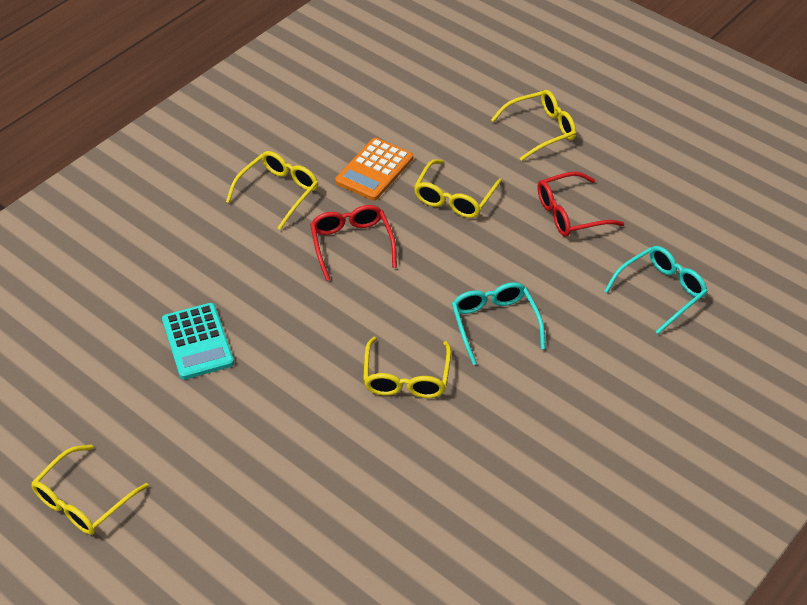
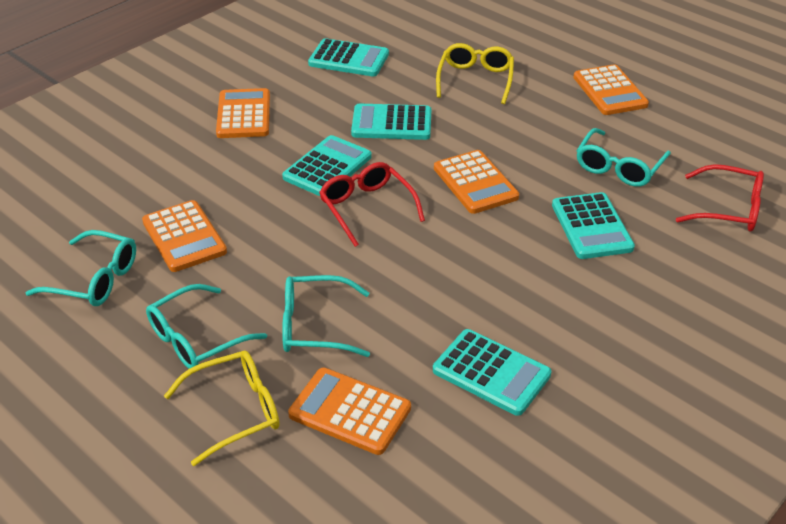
orange calculator: [335,138,413,201] = 1 -> [142,200,227,272] [216,88,270,138] [288,368,411,455] [434,150,519,214] [573,64,649,115] = 5
turquoise calculator: [162,303,234,380] = 1 -> [282,135,371,196] [308,38,389,76] [351,104,431,140] [433,329,552,416] [552,192,635,259] = 5
turquoise glasses: [452,282,545,365] [604,246,708,334] = 2 -> [26,230,136,306] [146,284,267,369] [282,275,370,357] [576,128,671,187] = 4
yellow glasses: [31,445,149,535] [226,151,318,230] [363,337,451,398] [414,159,502,218] [491,90,576,161] = 5 -> [164,351,279,466] [436,43,514,104] = 2

